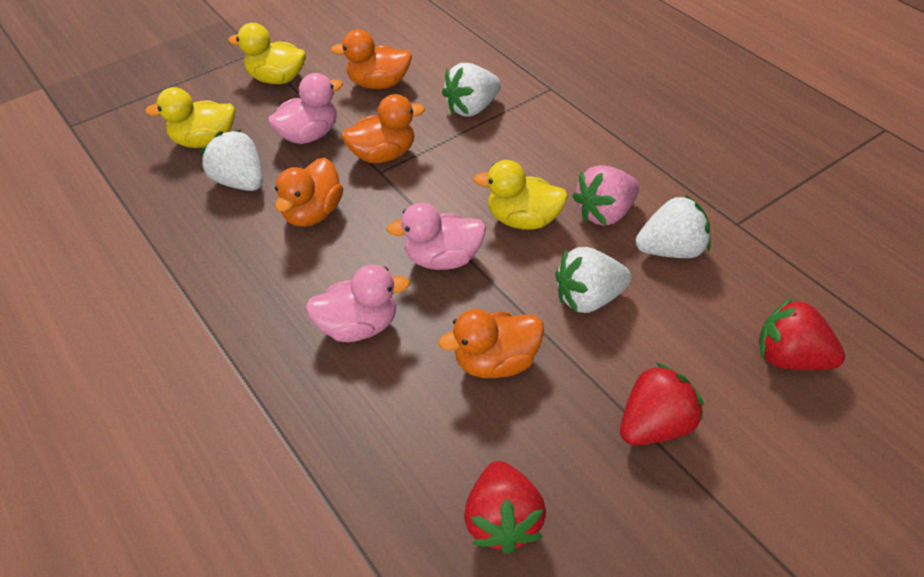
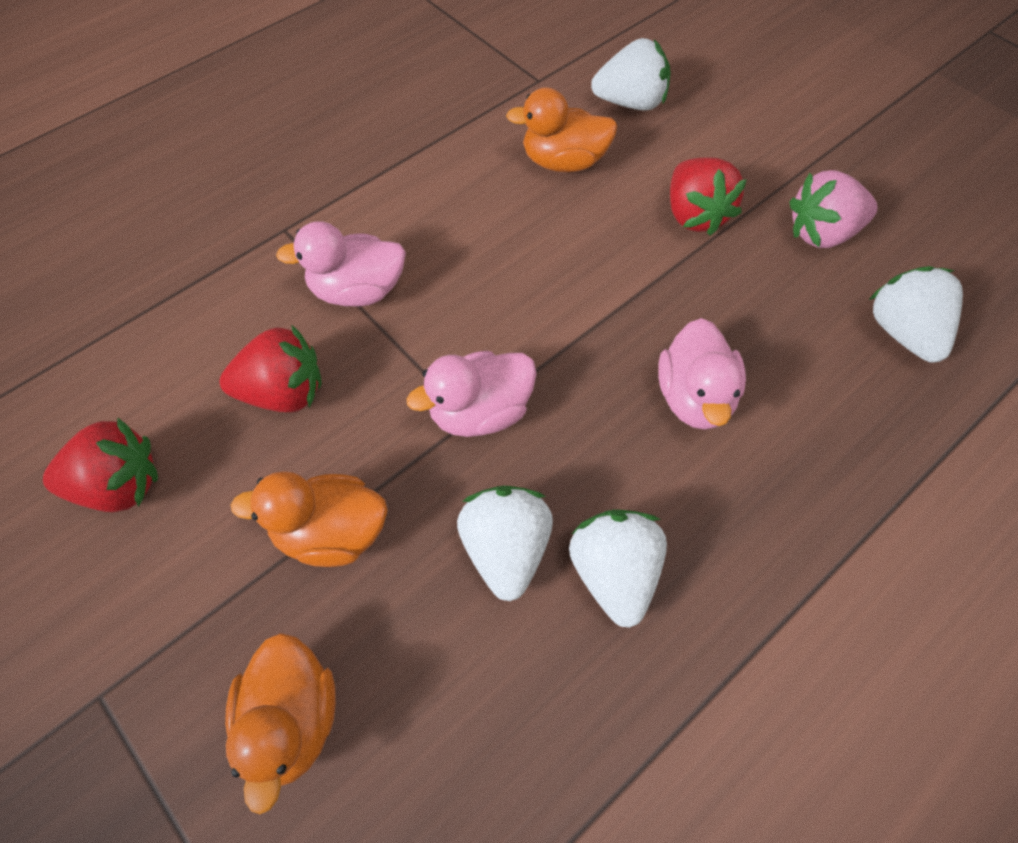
orange duck: [275,158,343,227] [331,29,412,89] [342,94,425,163] [438,309,544,378] = 4 -> [225,633,336,814] [231,471,388,567] [506,87,618,172] = 3
yellow duck: [145,87,235,148] [228,23,306,84] [473,160,568,230] = 3 -> none = 0

